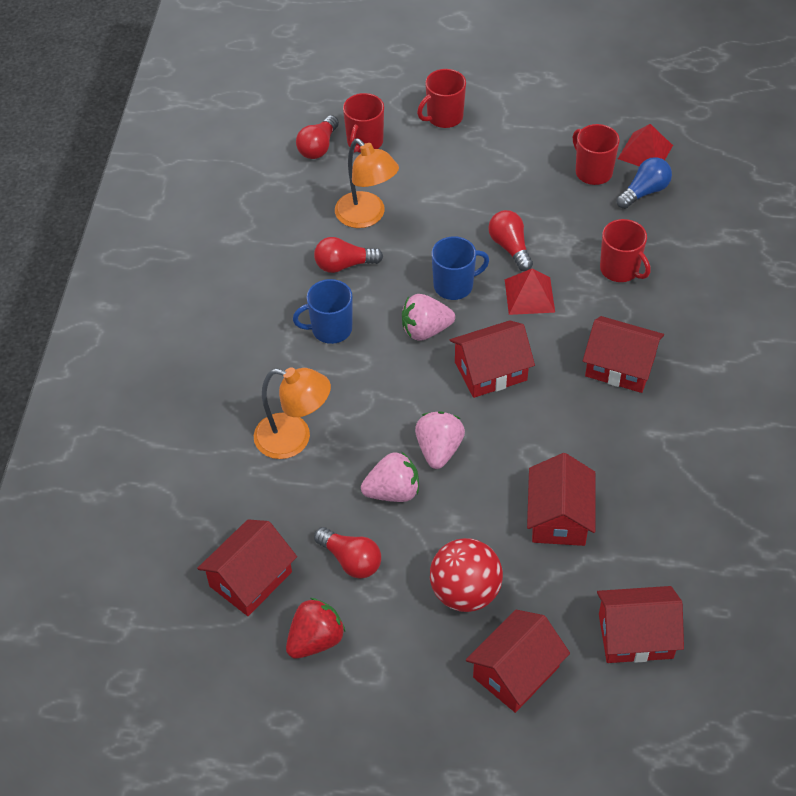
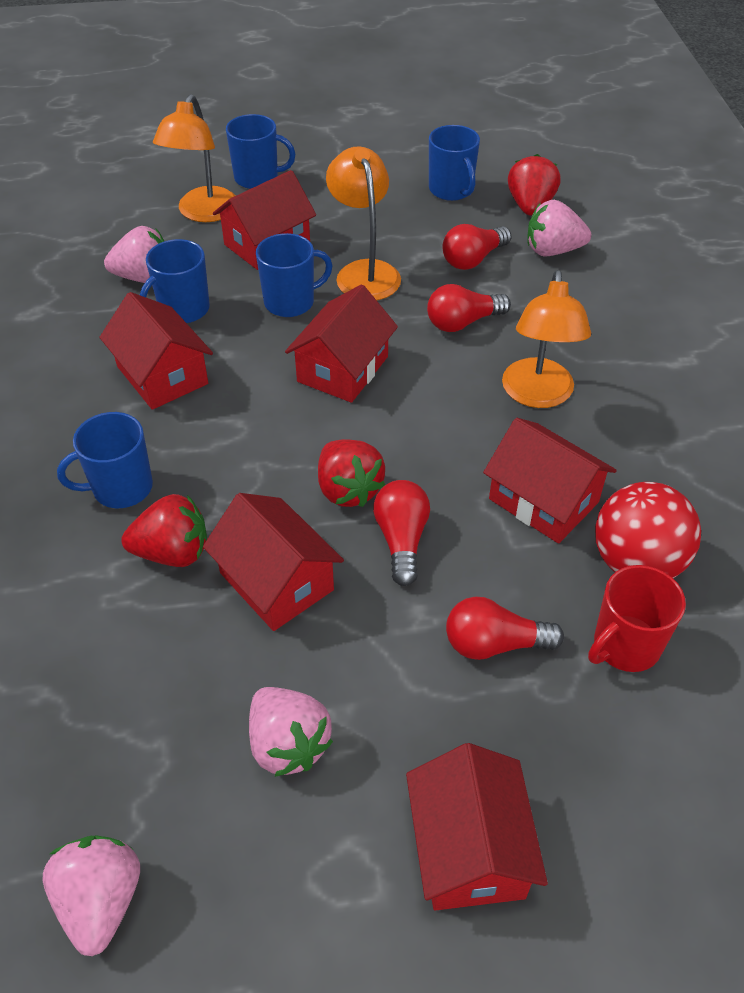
blue light bulb: [616,157,672,209] = 1 -> none = 0
blue mug: [293,279,353,344] [432,236,489,300] = 2 -> [57,412,153,508] [140,239,210,323] [226,114,295,189] [256,233,333,317] [429,125,480,201] = 5
orange lamp: [254,367,331,459] [335,139,399,228] = 2 -> [153,94,236,222] [326,146,401,300] [502,270,591,408] = 3
pink strawberry: [361,452,419,502] [402,294,455,341] [415,412,465,469] = 3 -> [43,835,140,956] [104,226,164,283] [249,687,333,777] [528,200,591,257] = 4
red mug: [343,93,384,153] [417,69,466,128] [573,124,620,185] [600,219,651,282] = 4 -> [588,565,686,672] = 1
red pyramid: [505,269,555,315] [618,124,673,166] = 2 -> none = 0
red strawberry: [286,598,345,659] = 1 -> [121,494,207,567] [318,439,385,507] [508,154,561,216] = 3

